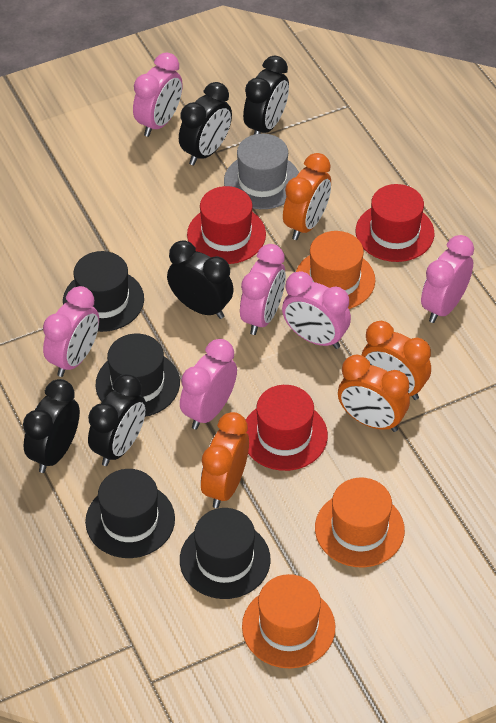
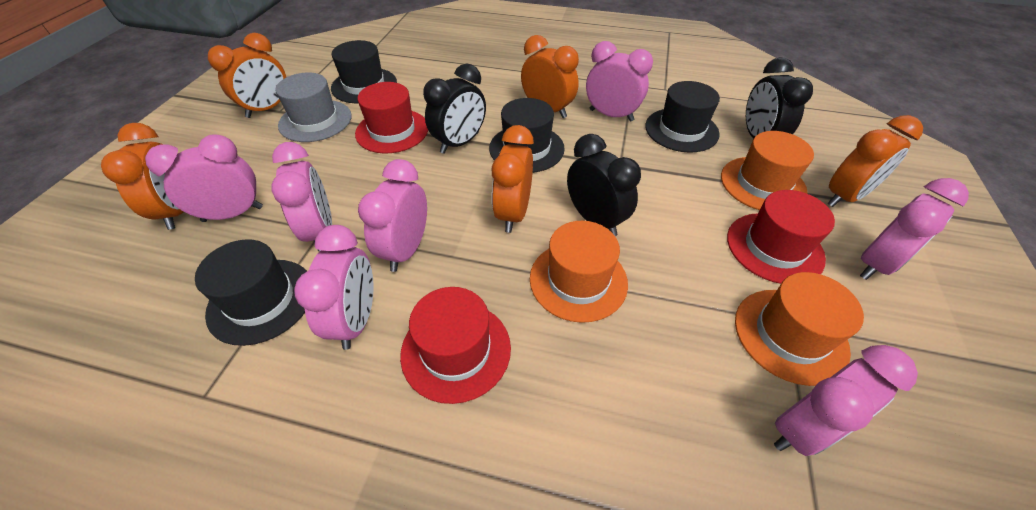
black clock: [23,379,80,473] [88,374,146,466] [167,240,234,319] [179,82,232,165] [243,55,289,134] = 5 -> [423,64,486,154] [567,134,641,236] [746,57,813,139] = 3
orange clock: [200,412,249,508] [283,153,331,240] [338,355,410,432] [361,321,431,400] = 4 -> [101,123,184,230] [208,33,286,118] [492,125,534,233] [521,35,579,118] [827,115,923,207] = 5
pink clock: [43,286,99,377] [133,53,183,137] [180,339,237,429] [240,244,286,335] [282,271,351,349] [421,235,474,323] = 6 -> [145,134,263,222] [271,142,332,251] [294,225,374,350] [358,159,427,272] [586,41,653,122] [774,345,918,456] [860,178,969,280] = 7

